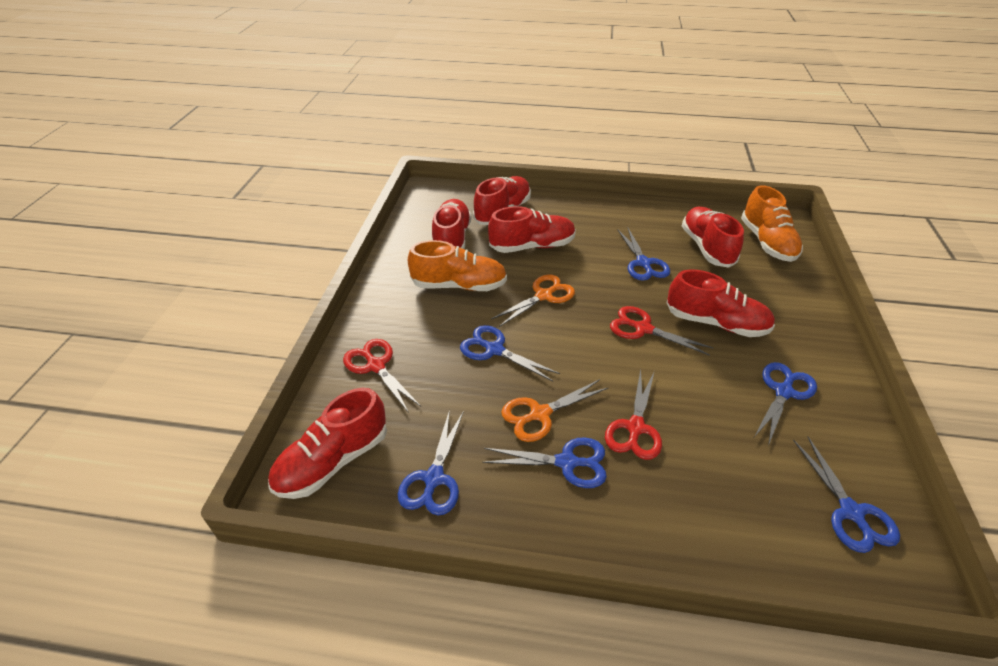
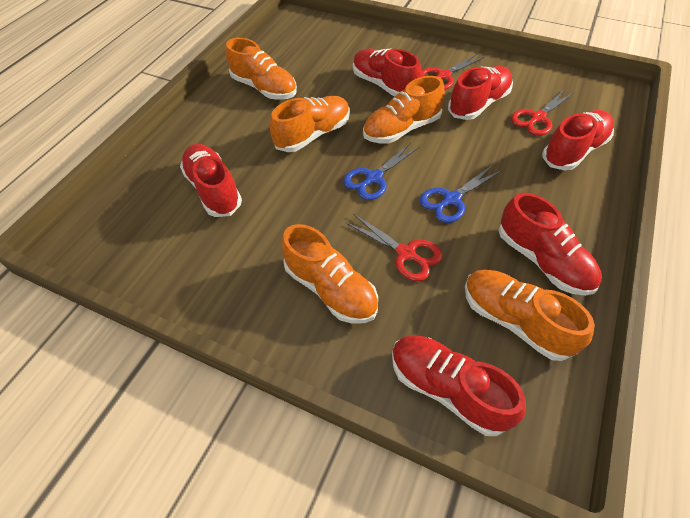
blue scissors: [398,409,464,516] [460,325,560,382] [482,437,607,488] [617,228,670,281] [754,362,817,446] [793,436,900,553] = 6 -> [343,142,420,200] [420,165,501,223] = 2
orange scissors: [491,274,575,327] [501,379,609,442] = 2 -> none = 0
orange shoe: [408,240,507,291] [741,185,803,262] = 2 -> [226,38,297,100] [270,96,350,152] [281,224,378,323] [363,76,445,143] [465,270,595,361] = 5

